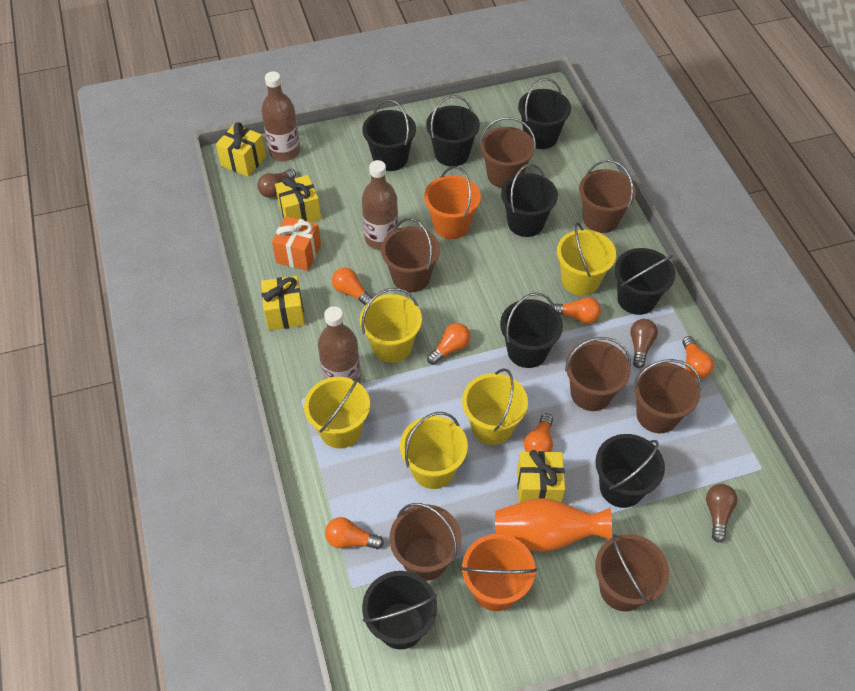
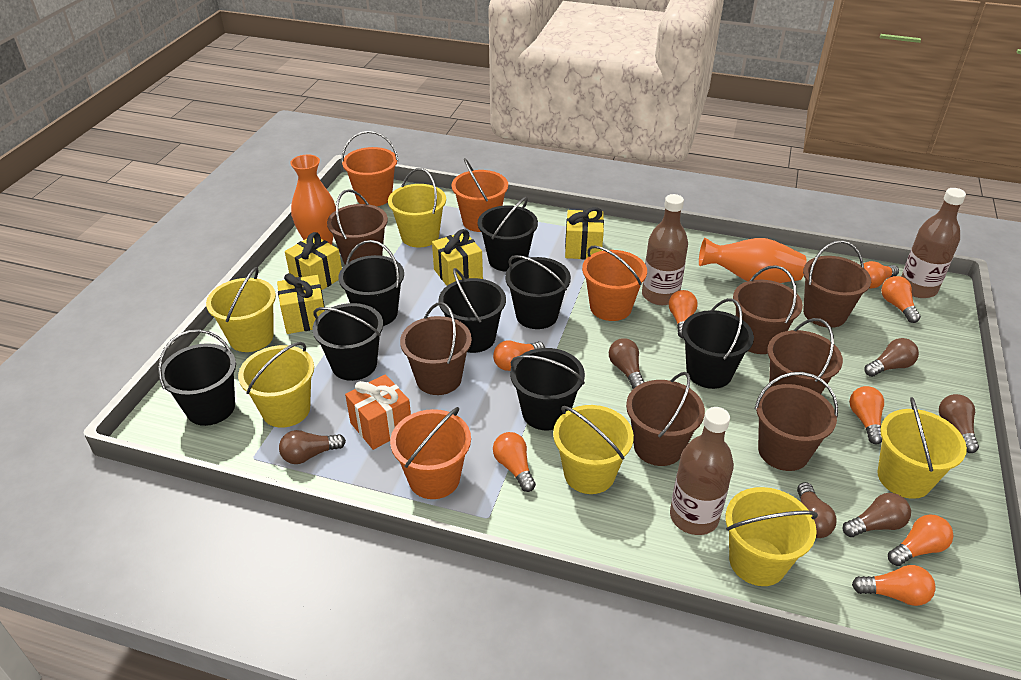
brown light bulb: [257,169,296,198] [630,319,658,368] [706,484,737,543] = 3 -> [279,430,346,464] [609,338,644,389] [797,482,837,538] [843,493,911,537] [864,338,919,377] [939,394,979,453] = 6
orange bucket: [424,166,481,239] [461,534,537,611] = 2 -> [341,131,398,206] [390,407,471,499] [452,158,508,232] [582,245,647,321] = 4
orange light bulb: [325,517,384,549] [332,268,373,305] [427,323,470,365] [524,413,553,452] [553,297,601,324] [682,336,714,379] = 6 -> [493,340,545,371] [493,432,536,492] [669,290,698,339] [850,386,884,444] [852,565,936,606] [864,261,899,289] [881,276,921,323] [888,514,954,566] = 8
orange vase: [495,498,612,552] = 1 -> [290,154,336,245] [699,238,807,283] = 2
yellow bucket: [304,377,370,448] [360,288,422,363] [400,412,468,489] [462,368,528,445] [557,223,616,296] = 5 -> [206,267,276,352] [238,342,314,428] [388,168,446,247] [553,405,634,494] [725,487,818,586] [877,397,967,499] = 6

